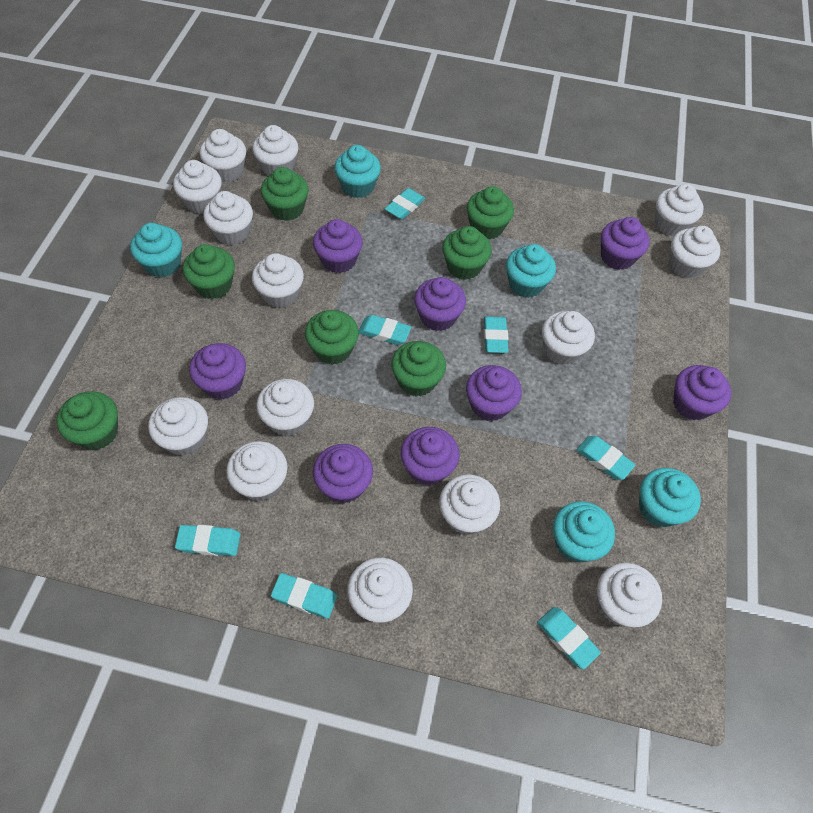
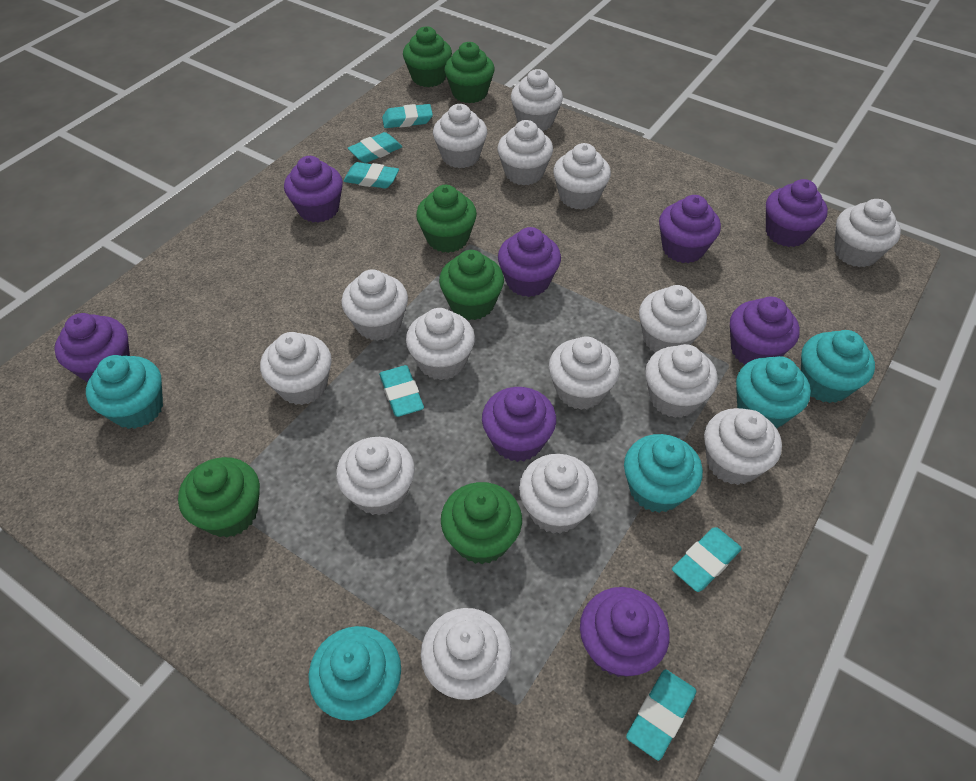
green cupcake: [56,391,118,450] [183,244,235,299] [261,167,309,221] [305,310,359,365] [391,341,446,396] [442,226,492,280] [467,186,514,239] = 7 -> [178,457,260,538] [403,26,452,87] [416,185,477,253] [439,250,504,320] [441,482,522,564] [444,42,494,103] = 6
turquoise eraser: [175,525,241,556] [271,573,337,619] [359,315,411,345] [385,188,425,220] [484,316,509,353] [537,607,601,669] [576,436,635,480] = 7 -> [343,162,399,189] [348,132,402,163] [379,365,424,417] [382,104,433,128] [626,669,696,761] [672,527,742,592] = 6
white cupcake: [148,397,208,456] [173,160,222,214] [200,129,246,183] [203,191,253,245] [226,441,287,501] [252,125,298,176] [252,253,304,308] [256,379,314,436] [347,558,413,623] [439,474,500,535] [542,311,595,365] [597,563,662,627] [655,184,704,236] [669,226,721,279] = 14 -> [260,332,332,405] [336,437,415,516] [341,269,408,341] [406,308,475,380] [421,608,512,700] [433,104,487,168] [497,120,553,185] [511,69,563,131] [519,454,599,534] [549,336,620,410] [553,143,611,210] [639,285,707,353] [645,344,718,418] [704,408,782,485] [834,199,901,267] = 15

